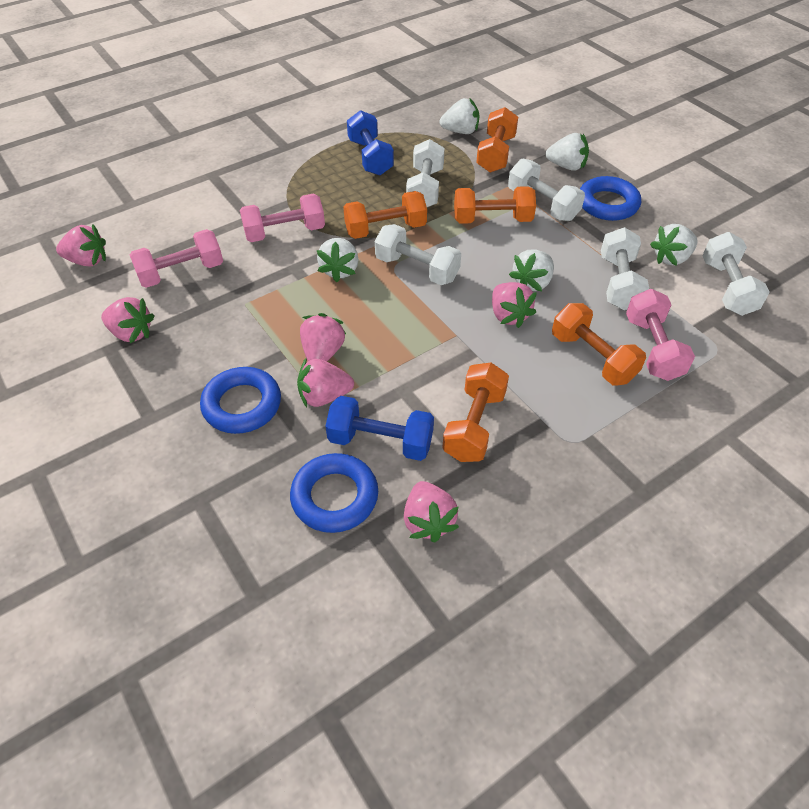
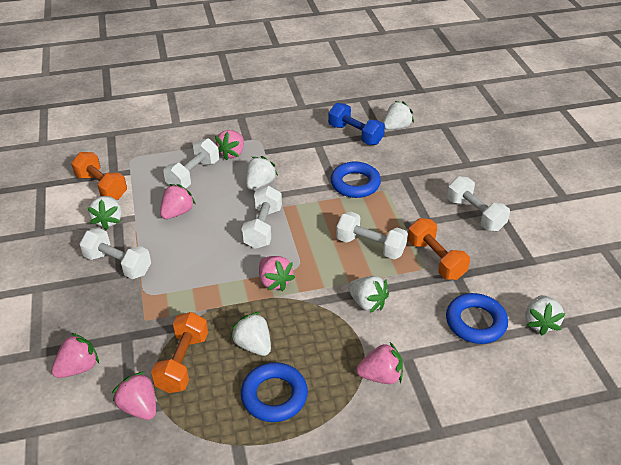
blue dumbbell: [325,396,434,461] [347,110,394,175] = 2 -> [328,103,385,145] = 1
orange dumbbell: [343,191,427,239] [442,363,509,462] [454,186,536,224] [476,107,518,173] [552,303,646,385] = 5 -> [71,152,127,200] [151,312,208,393] [407,218,470,280] = 3
pink dumbbell: [130,229,223,288] [240,194,325,242] [626,289,695,381] = 3 -> none = 0
white strawberry: [317,238,359,282] [440,98,479,134] [509,249,554,291] [546,133,589,171] [650,224,698,266] = 5 -> [88,196,122,230] [230,312,271,356] [246,156,278,190] [348,276,389,313] [383,101,414,130] [525,295,566,336] = 6

